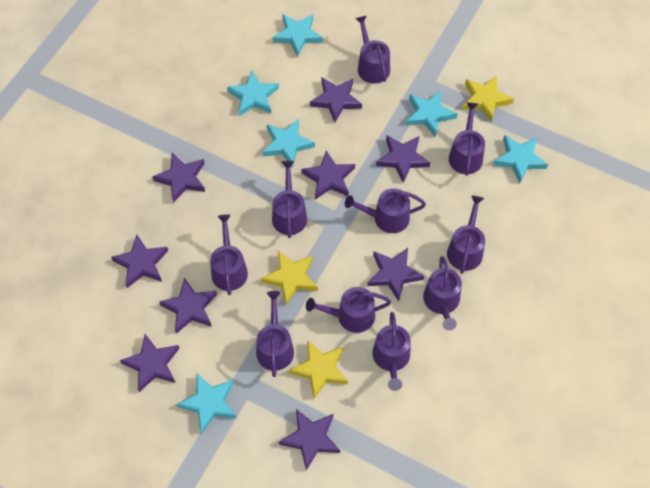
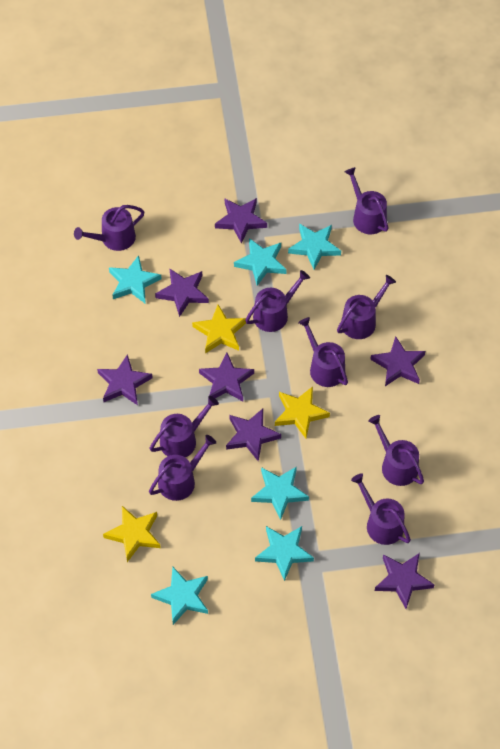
purple star: [111,235,168,288] [120,334,180,392] [152,153,205,203] [159,278,217,334] [279,409,340,471] [301,150,355,199] [310,78,362,122] [367,248,424,301] [376,136,430,182] = 9 -> [97,354,153,405] [155,269,209,317] [199,352,254,401] [215,198,267,243] [226,408,281,462] [370,336,425,386] [375,553,434,609] = 7
purple watering can: [210,214,248,295] [256,291,294,377] [272,161,307,238] [306,287,391,333] [345,188,426,233] [355,15,390,84] [372,312,411,391] [423,256,462,330] [447,196,485,274] [449,102,485,176] = 10 -> [74,205,145,251] [149,435,216,501] [150,396,219,458] [245,270,310,332] [298,317,348,387] [337,275,396,339] [345,167,388,234] [351,473,411,545] [368,415,424,486] = 9

